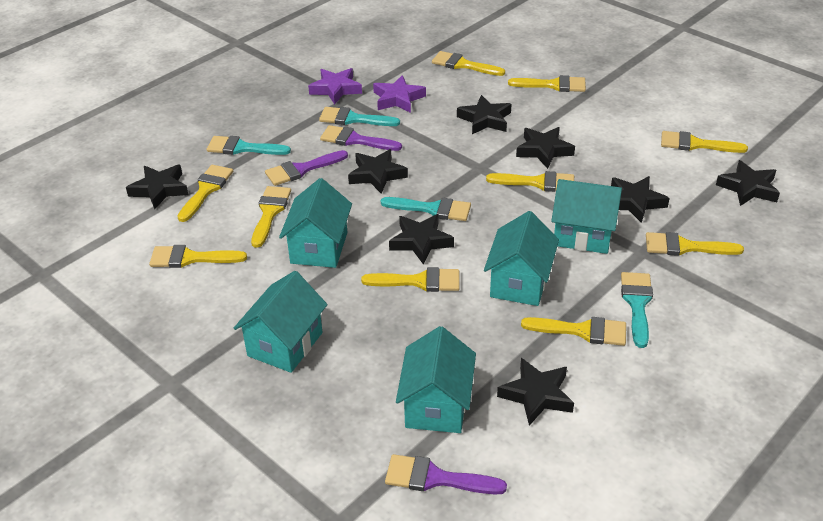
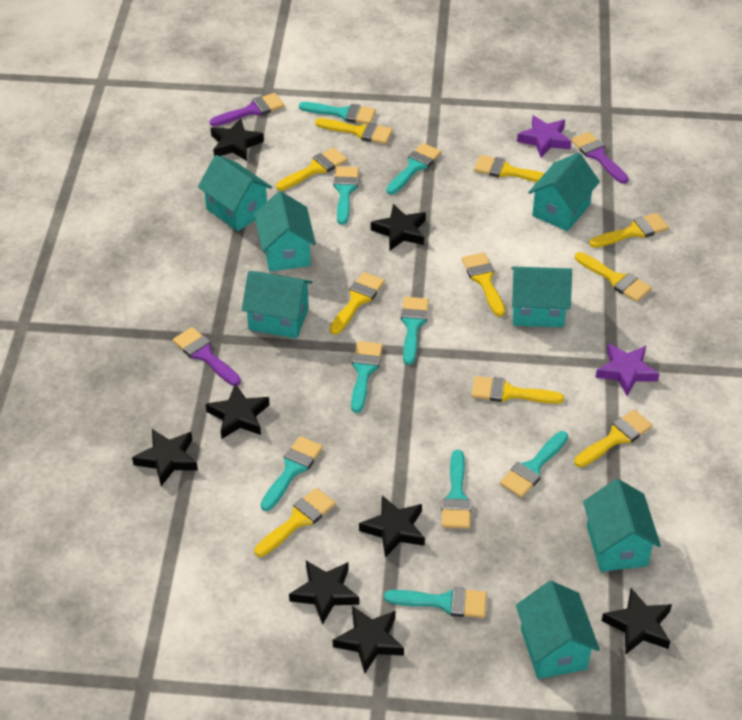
turquoise brush: [207,136,291,155] [319,107,400,126] [381,197,471,221] [621,272,653,348] = 4 -> [261,436,323,511] [299,102,376,124] [334,167,359,225] [351,341,383,413] [384,587,487,618] [386,143,441,194] [401,297,429,365] [442,450,471,529] [500,431,568,498] = 9
turquoise house: [234,271,328,373] [279,178,352,268] [396,326,476,433] [484,211,559,306] [551,179,622,254] = 5 -> [198,155,272,231] [242,271,312,339] [254,191,316,272] [511,267,572,327] [516,581,600,679] [528,153,600,231] [583,479,661,572] = 7

